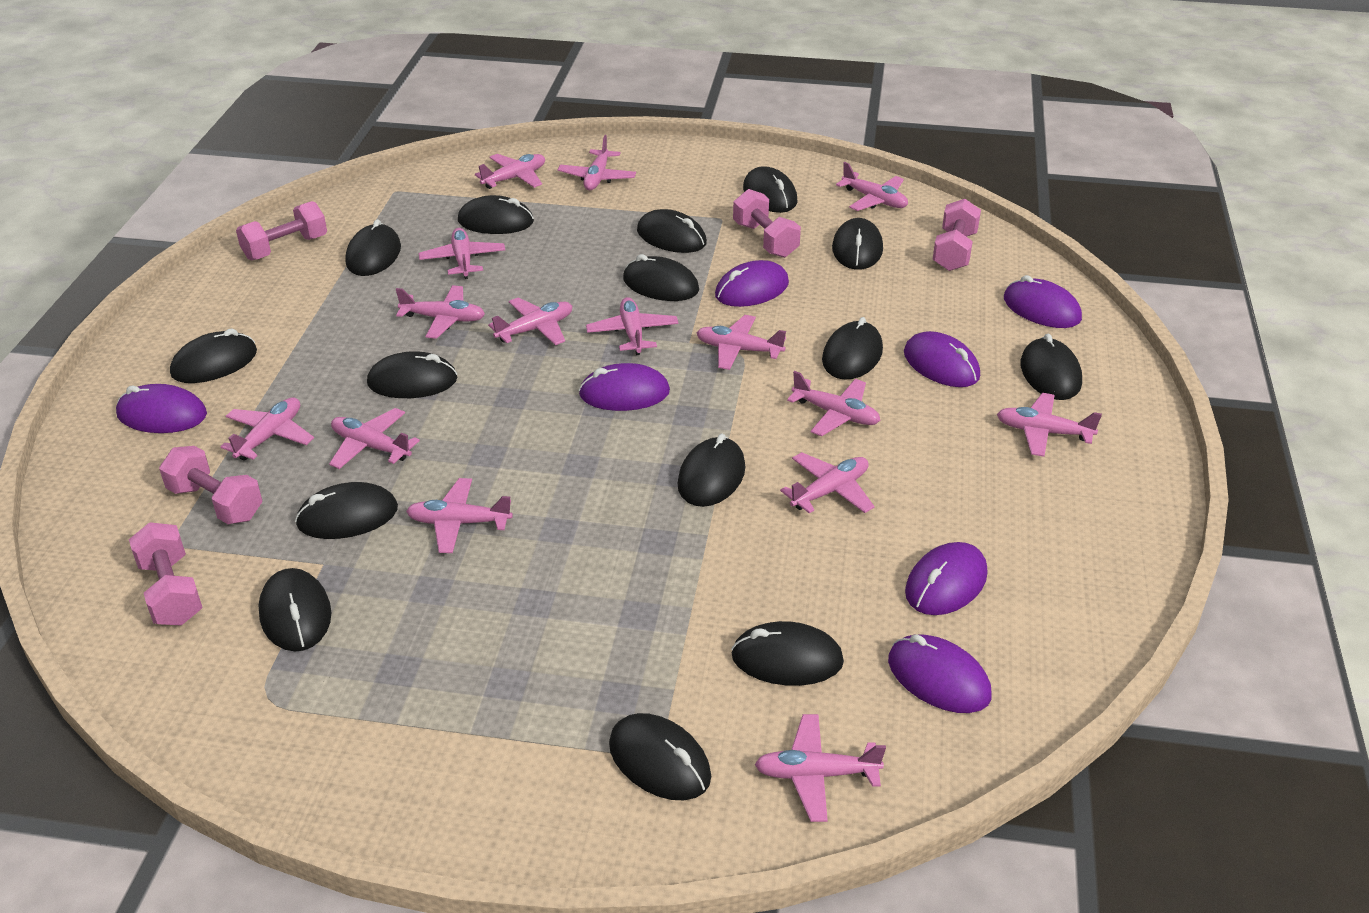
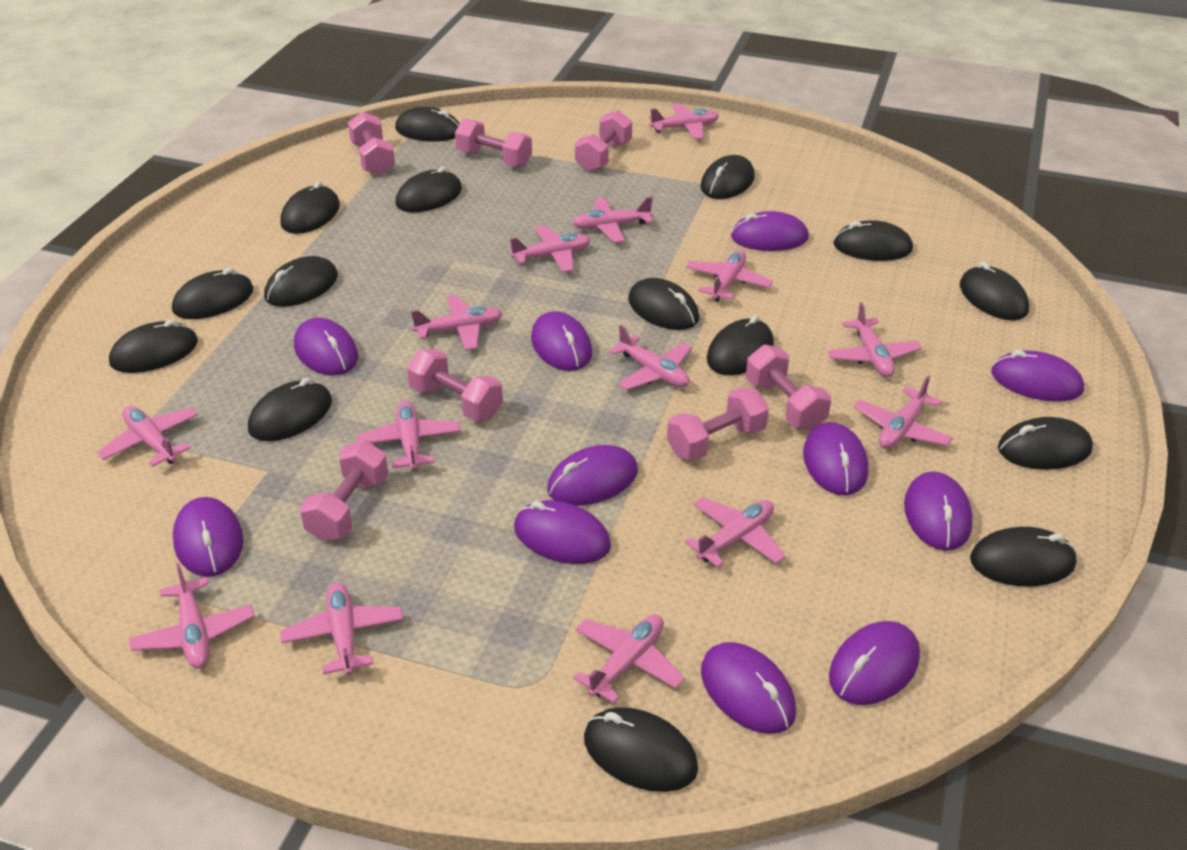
pink dumbbell: [129,522,203,626] [159,446,262,524] [236,201,327,260] [733,189,801,258] [933,199,981,271] = 5 -> [300,441,388,541] [348,112,395,175] [407,349,503,421] [455,118,532,167] [575,110,632,172] [667,387,769,461] [746,344,831,430] = 7
pink plane: [220,397,314,460] [329,408,420,469] [396,285,485,339] [406,478,513,553] [419,228,505,279] [475,154,545,189] [488,298,572,345] [557,135,636,190] [586,297,679,355] [697,315,786,370] [755,714,886,822] [780,452,875,513] [787,371,881,436] [836,162,908,211] [997,393,1102,457] = 15 -> [97,406,198,467] [129,563,255,669] [280,582,403,675] [357,400,461,471] [411,295,502,351] [509,225,591,273] [573,197,653,243] [573,614,685,703] [609,325,692,390] [649,103,719,139] [685,497,786,567] [686,250,773,302] [827,302,922,377] [854,376,953,449] = 14
purple mouse: [116,384,207,433] [579,363,670,411] [715,260,789,307] [888,634,992,713] [904,331,980,387] [905,542,987,615] [1004,275,1082,328] = 7 -> [173,497,243,577] [294,318,358,375] [514,500,611,564] [531,311,592,371] [547,445,638,506] [701,642,796,734] [731,211,809,251] [803,422,868,496] [829,621,920,705] [904,471,973,551] [991,350,1084,402] = 11

